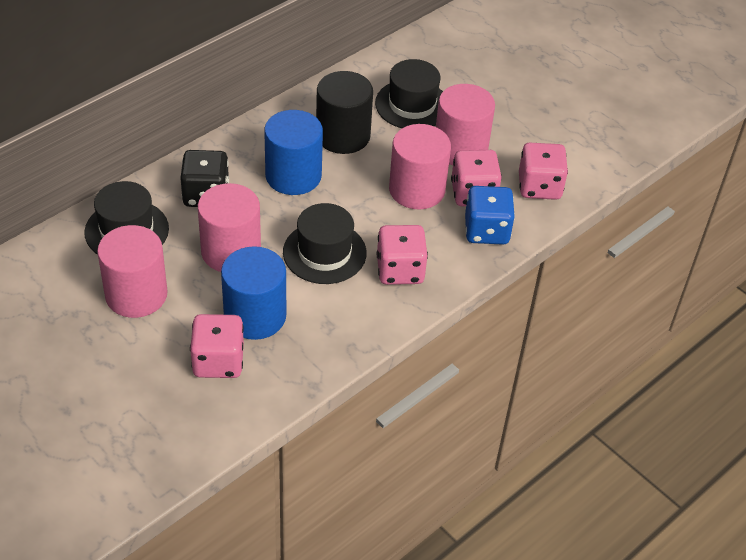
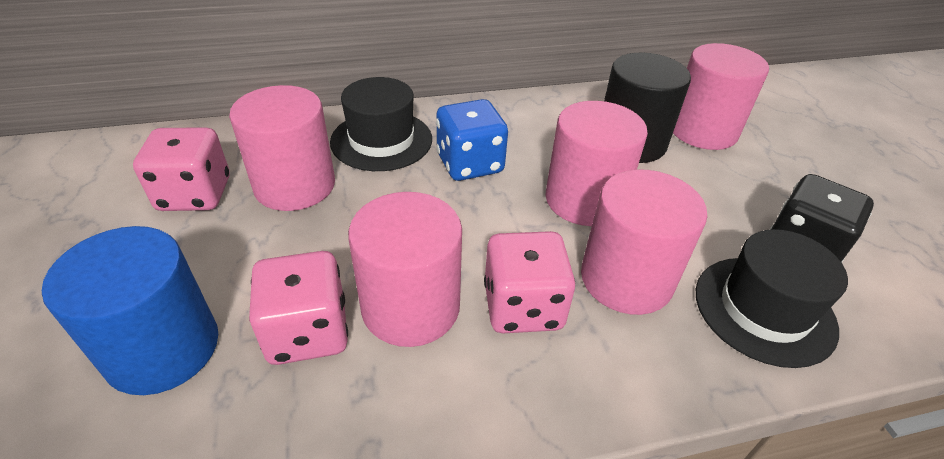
black hat: [84,181,169,254] [283,203,367,284] [375,59,443,128] = 3 -> [330,77,432,171] [696,229,848,368] = 2
blue cylinder: [221,246,286,340] [264,110,323,195] = 2 -> [42,226,218,395] = 1
pink cylinder: [97,225,167,318] [198,183,261,272] [389,124,451,209] [436,84,495,165] = 4 -> [229,85,335,211] [348,192,462,347] [546,101,648,226] [581,169,707,315] [673,43,769,150] = 5
pink dice: [190,314,244,378] [377,225,428,285] [451,150,502,206] [519,143,568,200] = 4 -> [133,127,230,211] [249,251,348,365] [484,231,575,333] = 3

